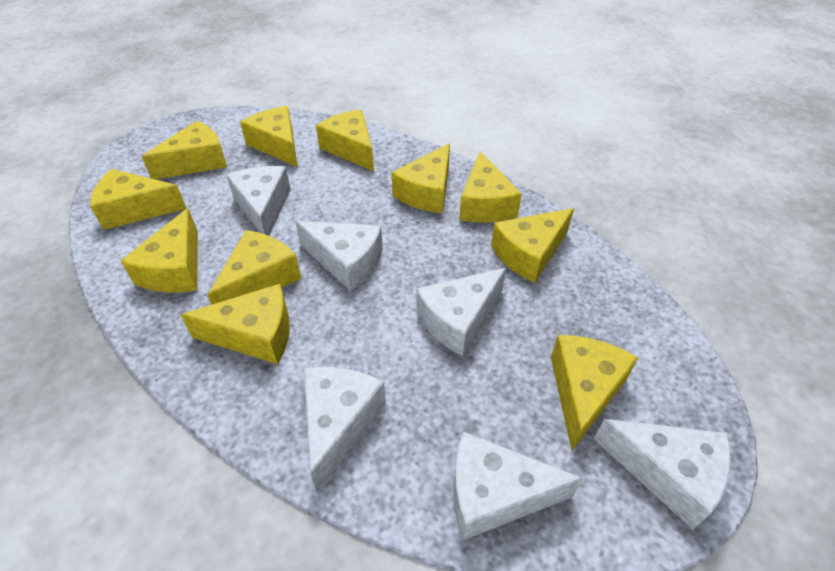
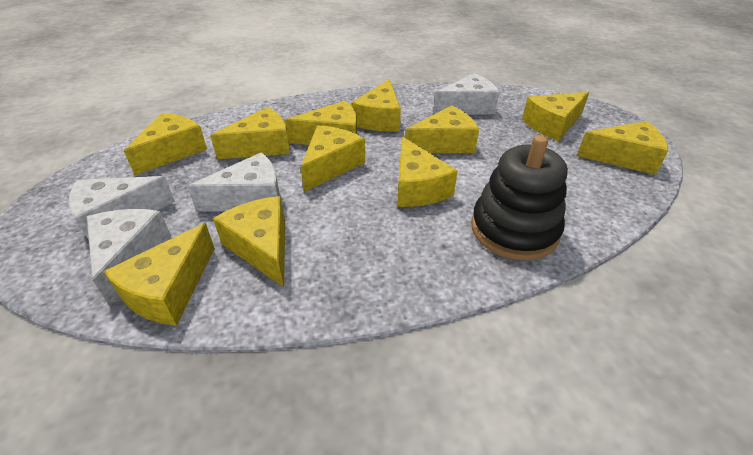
black stacking toy: none = 0 -> [471,135,568,261] = 1
white cheese: [226,166,291,236] [295,221,383,291] [304,367,386,492] [416,268,506,356] [453,432,583,540] [594,419,731,530] = 6 -> [69,176,175,240] [87,209,171,306] [187,152,280,212] [433,73,500,115] = 4

